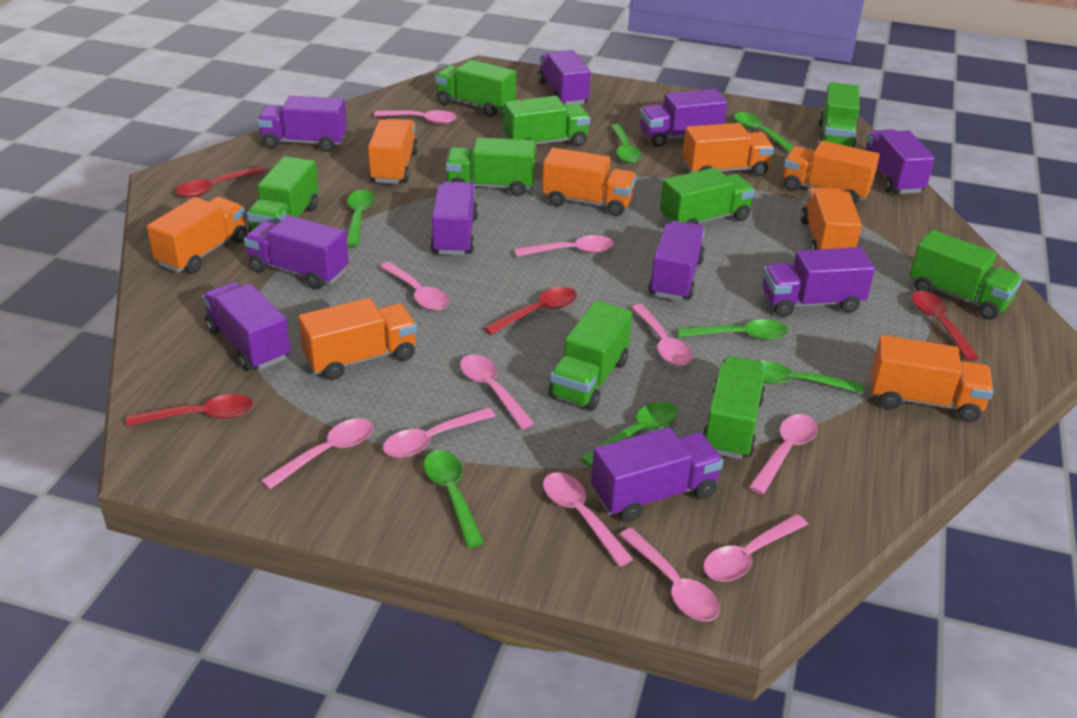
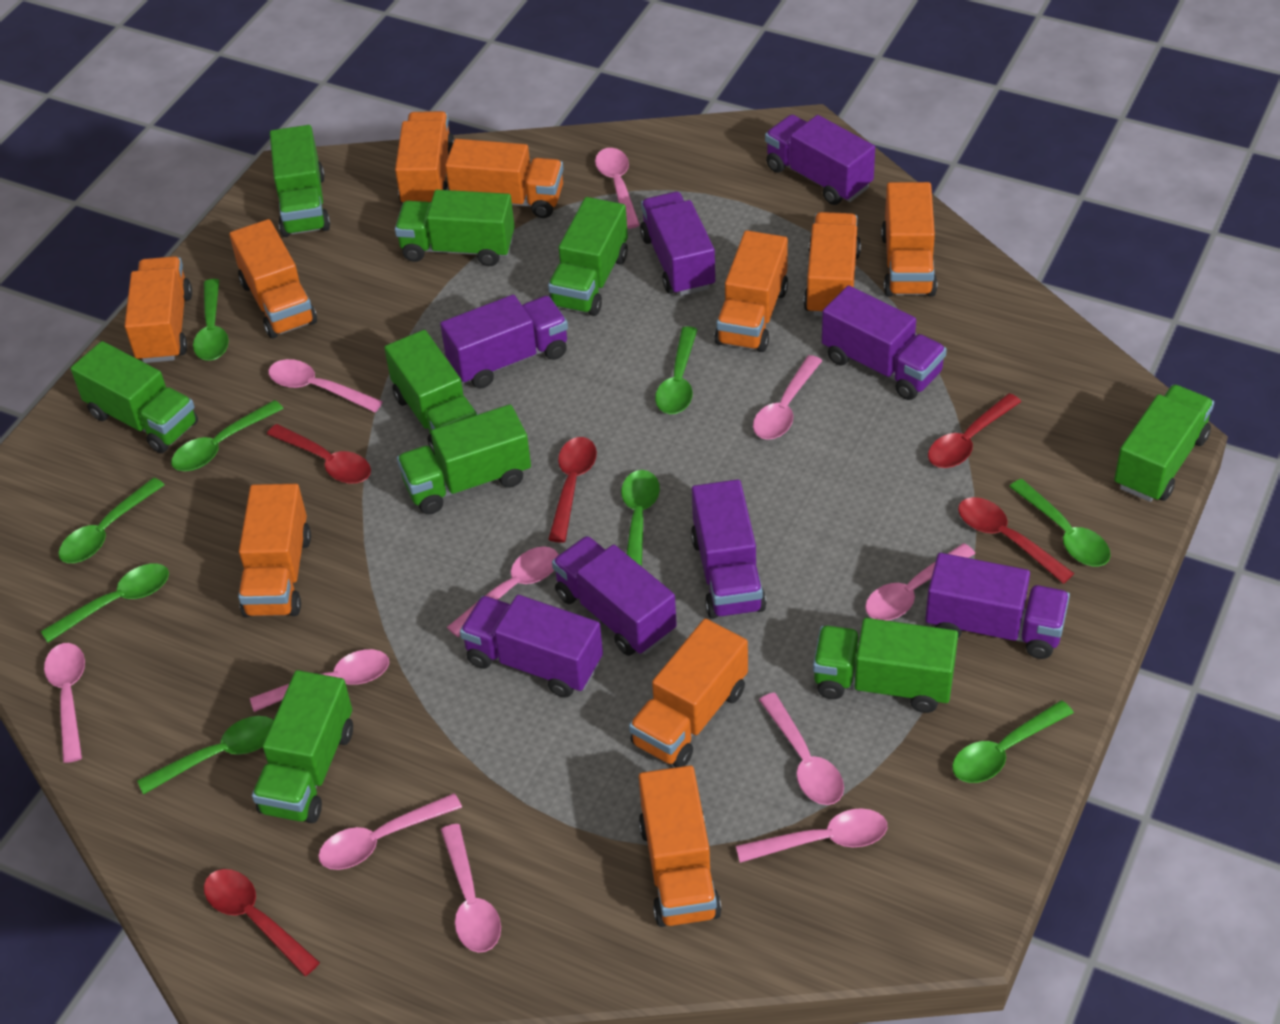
green spoon: [347,190,375,247] [424,450,484,548] [580,402,678,467] [611,124,642,163] [678,319,788,340] [734,112,794,152] [760,361,863,394] = 7 -> [41,564,169,643] [58,477,165,563] [137,716,273,795] [171,400,284,471] [193,279,229,361] [621,470,660,567] [655,326,698,414] [952,700,1074,783] [1009,479,1111,566] = 9
orange truck: [147,197,247,274] [298,298,417,380] [368,119,419,184] [542,148,636,216] [682,123,774,176] [783,141,880,204] [801,187,862,250] [871,335,993,422] = 8 -> [125,256,192,363] [229,219,317,338] [238,484,311,617] [395,111,455,204] [445,139,563,218] [629,619,748,767] [639,765,722,927] [714,230,788,352] [803,212,861,316] [881,182,937,297] = 10
purple truck: [202,282,291,371] [244,215,349,289] [257,96,347,152] [431,182,478,255] [538,50,591,105] [591,427,723,522] [640,89,727,147] [648,221,705,301] [762,247,875,317] [865,129,935,194] = 10 -> [440,295,568,388] [460,595,603,698] [552,536,677,656] [640,192,715,296] [691,479,766,619] [765,114,875,205] [822,285,947,400] [925,553,1070,659] = 8
red spoon: [126,394,253,426] [176,166,265,197] [484,287,577,335] [912,291,979,361] = 4 -> [204,869,320,976] [267,424,371,484] [548,437,597,542] [928,393,1021,468] [958,497,1074,584] = 5

